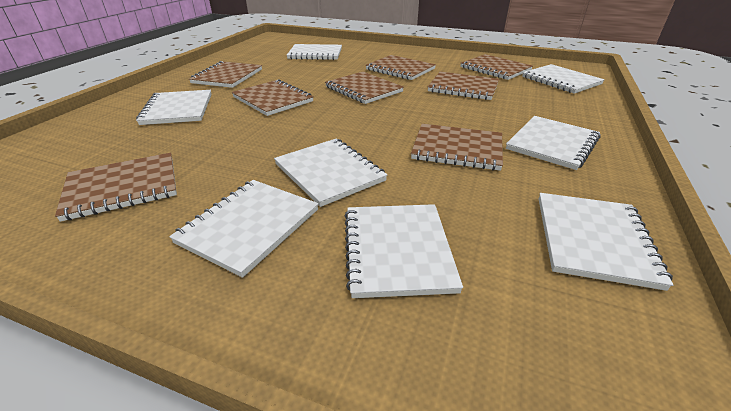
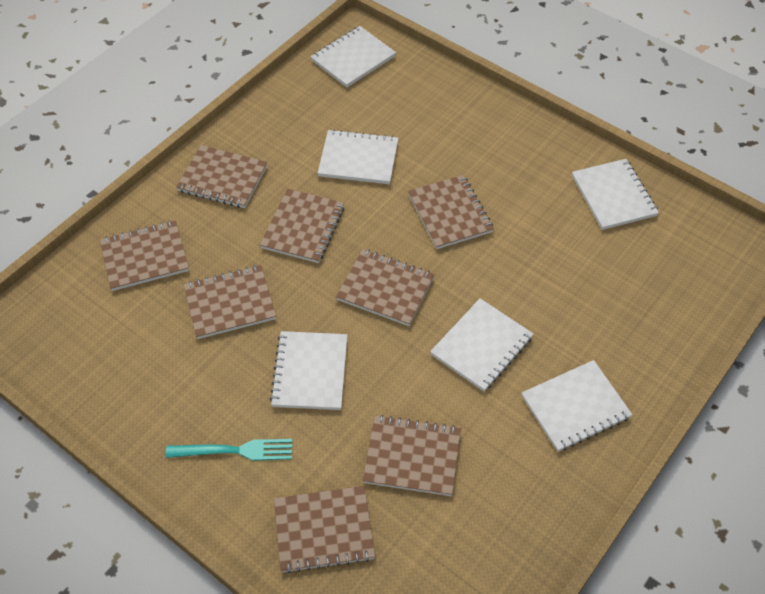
turquoise fork: none = 0 -> [165,439,293,461] = 1
white notebook: [136,90,212,125] [169,180,318,278] [274,139,387,207] [287,44,342,60] [345,204,463,298] [506,116,600,170] [522,64,605,94] [539,193,673,291] = 8 -> [270,331,347,410] [311,26,396,87] [318,129,398,184] [430,299,533,391] [522,360,633,452] [572,159,659,230] = 6

